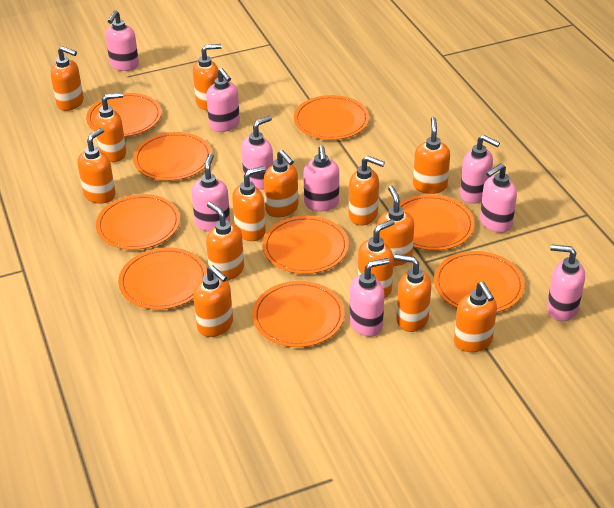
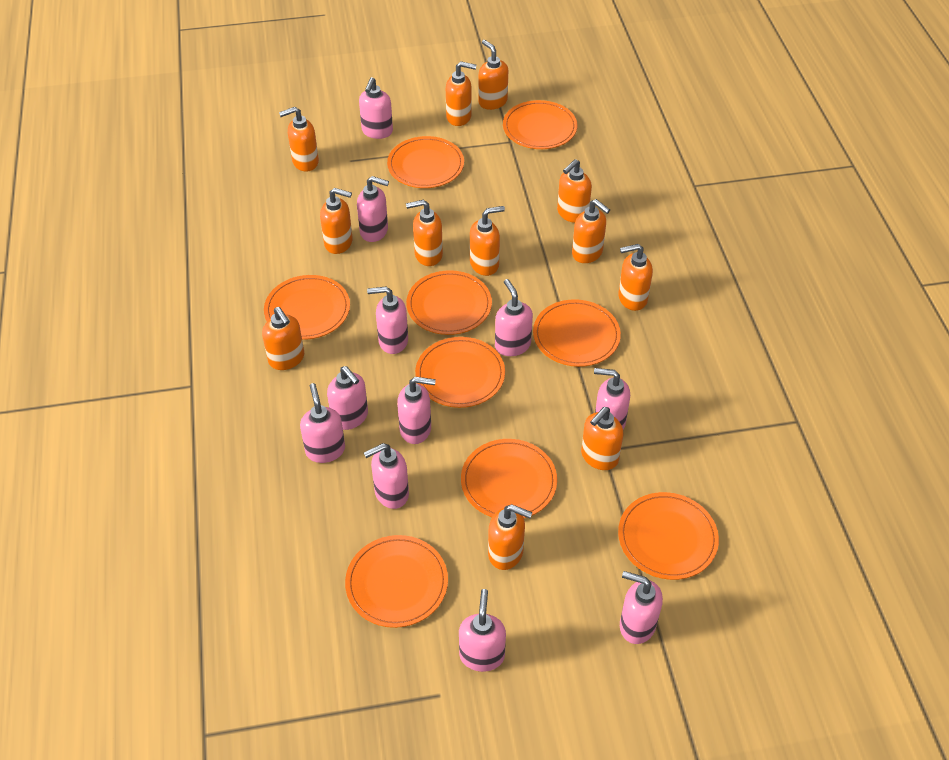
orange soap dispenser: [51,46,84,111] [77,128,115,204] [94,92,126,162] [193,44,222,111] [193,265,233,337] [206,202,244,281] [232,166,266,241] [264,150,298,217] [349,156,385,226] [358,219,395,298] [377,186,414,266] [394,254,431,332] [413,117,450,194] [454,282,497,352] = 14 -> [262,307,304,370] [279,107,319,171] [320,188,353,254] [406,200,443,266] [446,61,476,126] [470,206,505,276] [478,40,508,110] [488,504,533,570] [557,159,592,223] [572,199,610,263] [581,407,623,470] [618,244,653,311] = 12
pink soap dispenser: [105,10,139,71] [191,153,230,232] [206,68,240,132] [241,116,273,190] [304,145,339,211] [350,258,389,337] [460,135,500,204] [480,163,517,233] [547,244,585,322] = 9 -> [300,383,345,463] [327,366,368,430] [357,176,389,242] [359,77,393,139] [364,443,409,509] [367,287,408,354] [397,377,436,444] [459,589,506,672] [495,279,533,356] [594,368,630,429] [620,571,663,644] = 11

